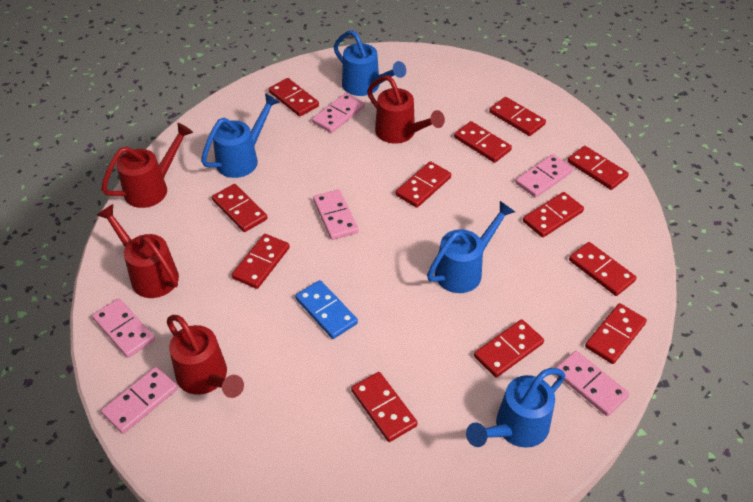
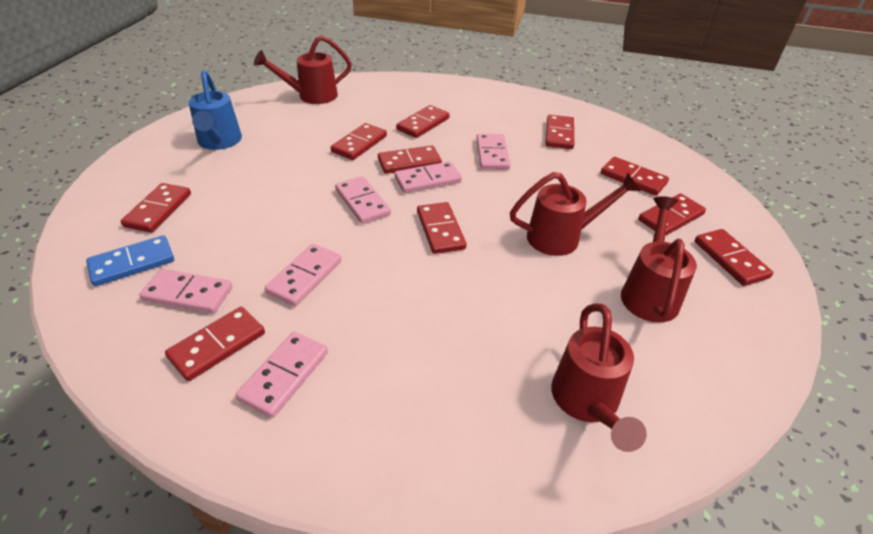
blue watering can: [201,93,280,178] [334,30,406,96] [427,201,515,293] [466,368,566,448] = 4 -> [189,70,242,150] = 1
red domino: [212,184,268,232] [232,234,290,289] [269,78,319,117] [351,372,418,442] [396,161,451,208] [454,121,512,163] [474,319,544,378] [489,97,546,136] [523,192,584,238] [568,146,629,190] [569,242,636,296] [585,303,647,364] = 12 -> [121,183,191,233] [165,307,265,381] [331,123,387,160] [378,145,442,174] [396,105,450,138] [417,202,467,254] [546,115,574,149] [601,157,669,196] [638,193,706,236] [695,229,773,286] = 10

